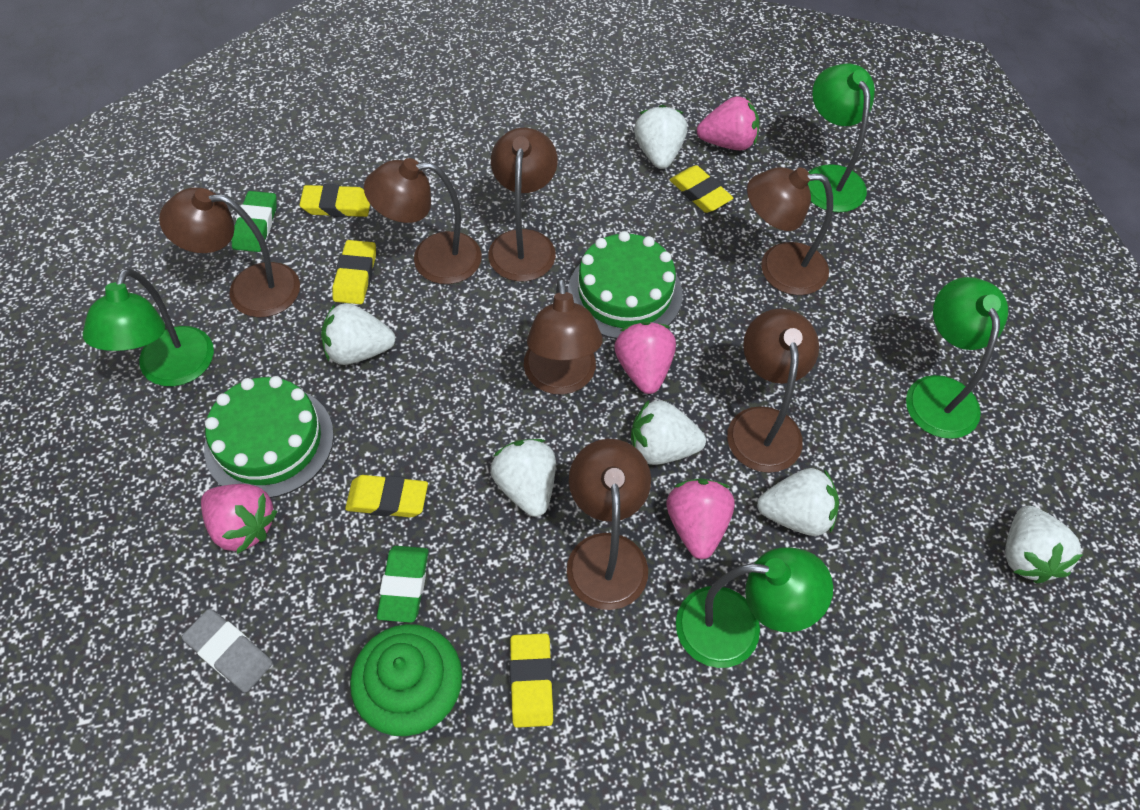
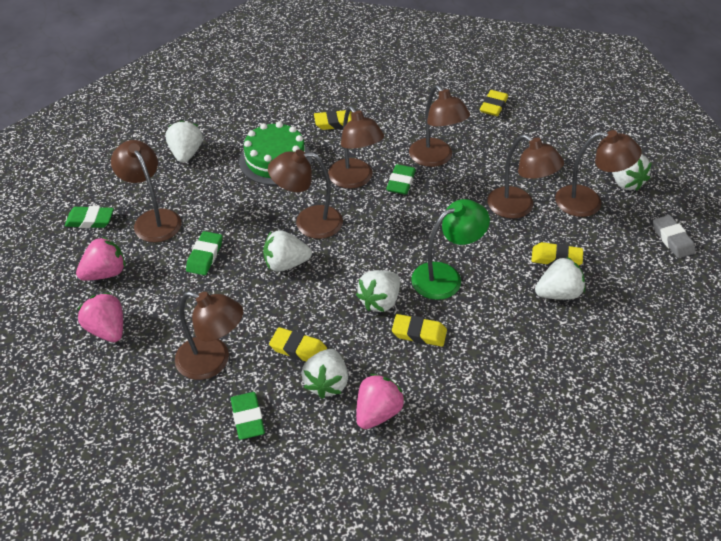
green cake: [204,376,334,498] [568,231,683,339] = 2 -> [239,122,312,185] = 1
green cupcake: [350,624,462,736] = 1 -> none = 0
green eraser: [231,191,277,252] [377,546,428,623] = 2 -> [65,206,114,228] [186,231,222,275] [230,392,265,440] [386,164,416,195] = 4
green lamp: [83,268,214,386] [676,547,833,668] [808,64,875,212] [906,277,1008,439] = 4 -> [411,199,490,300] = 1
pink strawberry: [201,484,277,554] [614,322,676,394] [666,478,735,559] [697,96,759,150] = 4 -> [76,237,126,281] [77,292,123,342] [356,374,405,429] = 3

